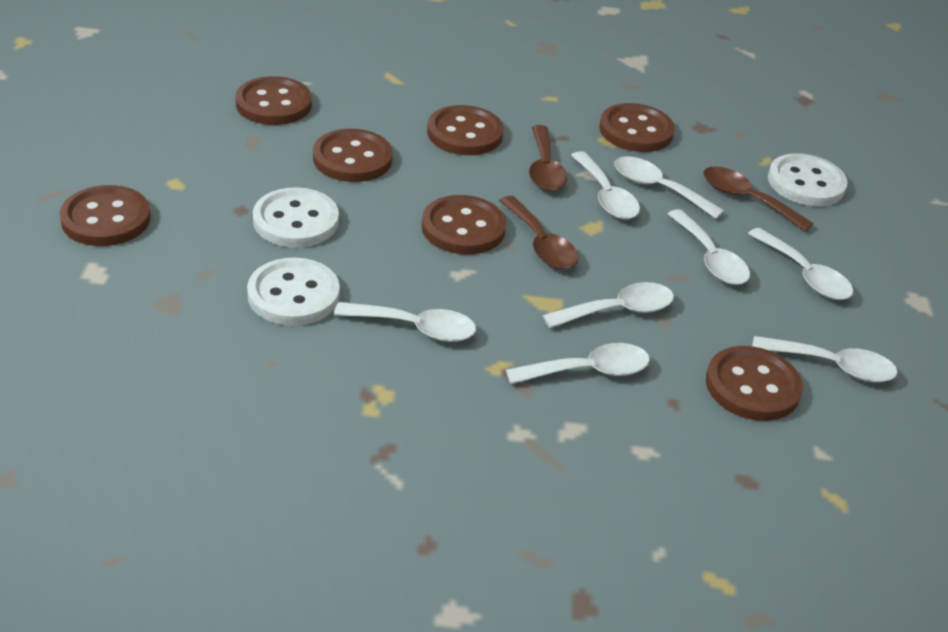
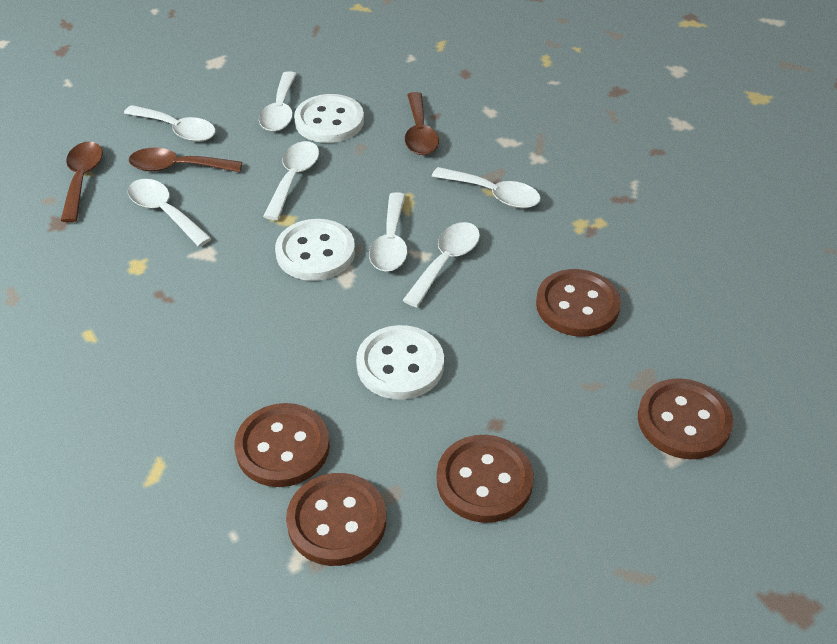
brown button: [59,185,151,246] [235,76,312,125] [313,129,393,182] [422,195,506,254] [427,105,504,155] [599,103,675,152] [706,346,803,421] = 7 -> [234,403,330,487] [286,473,386,566] [437,435,534,523] [536,269,621,337] [638,378,733,459] = 5
white spoon: [334,302,476,342] [506,343,650,384] [543,282,674,328] [571,151,640,219] [614,156,724,219] [668,209,750,285] [748,228,853,300] [752,336,898,382] = 8 -> [124,105,216,142] [128,179,212,247] [259,71,297,132] [263,141,319,220] [369,192,408,271] [402,222,480,307] [432,167,541,209] = 7

